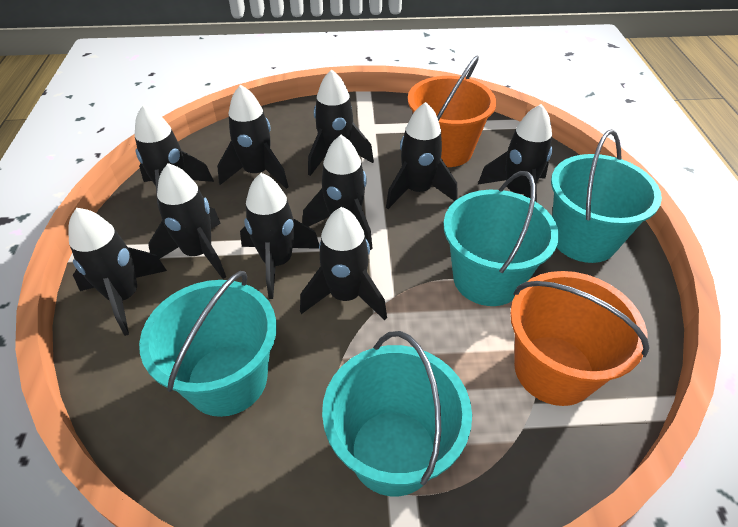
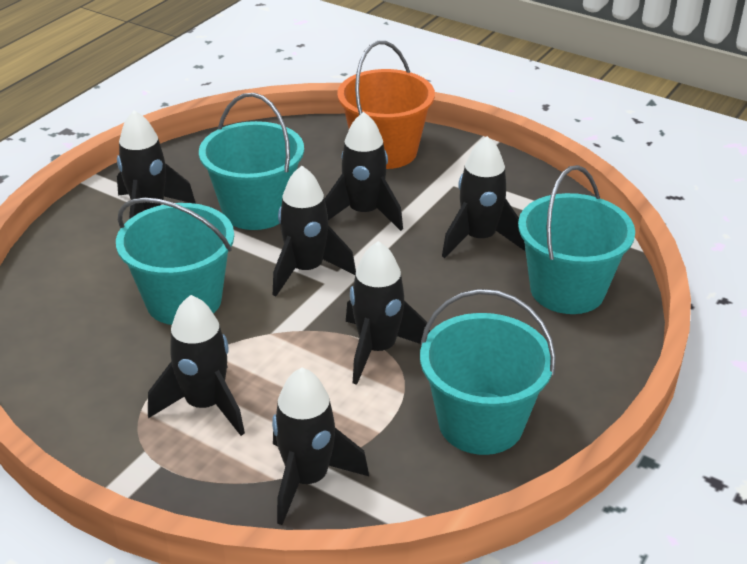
black rocket: [68,208,167,336] [135,105,214,214] [148,163,226,279] [217,85,289,189] [240,173,319,299] [300,207,387,320] [302,135,373,250] [308,69,374,176] [386,102,457,209] [478,104,552,202] = 10 -> [117,110,196,218] [148,295,245,436] [272,367,369,525] [273,166,356,296] [325,112,403,231] [346,241,430,385] [442,136,525,258] = 7
orange bucket: [408,55,496,167] [510,271,650,406] = 2 -> [337,41,435,169] = 1

